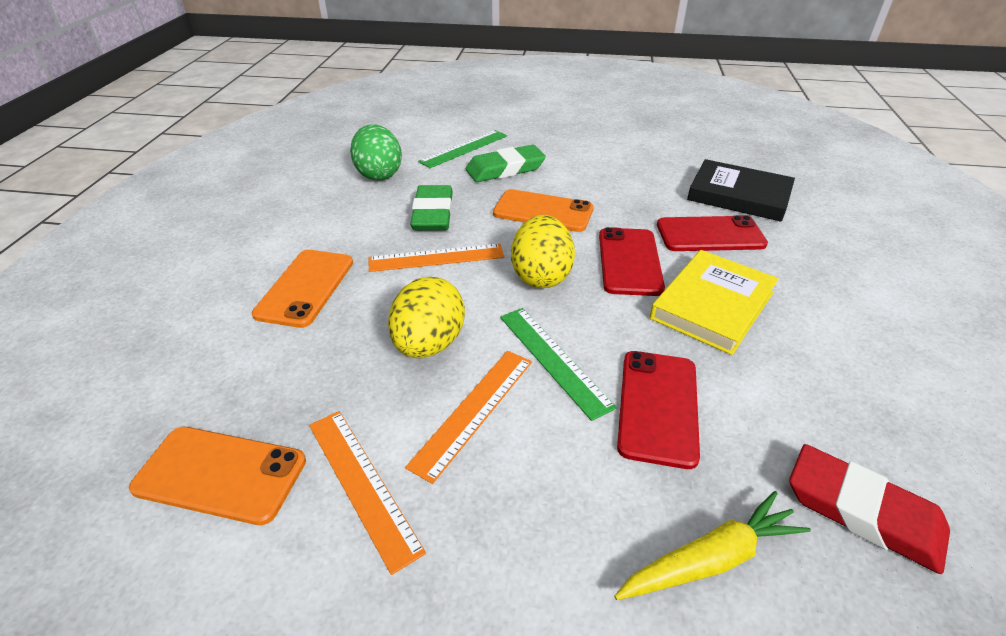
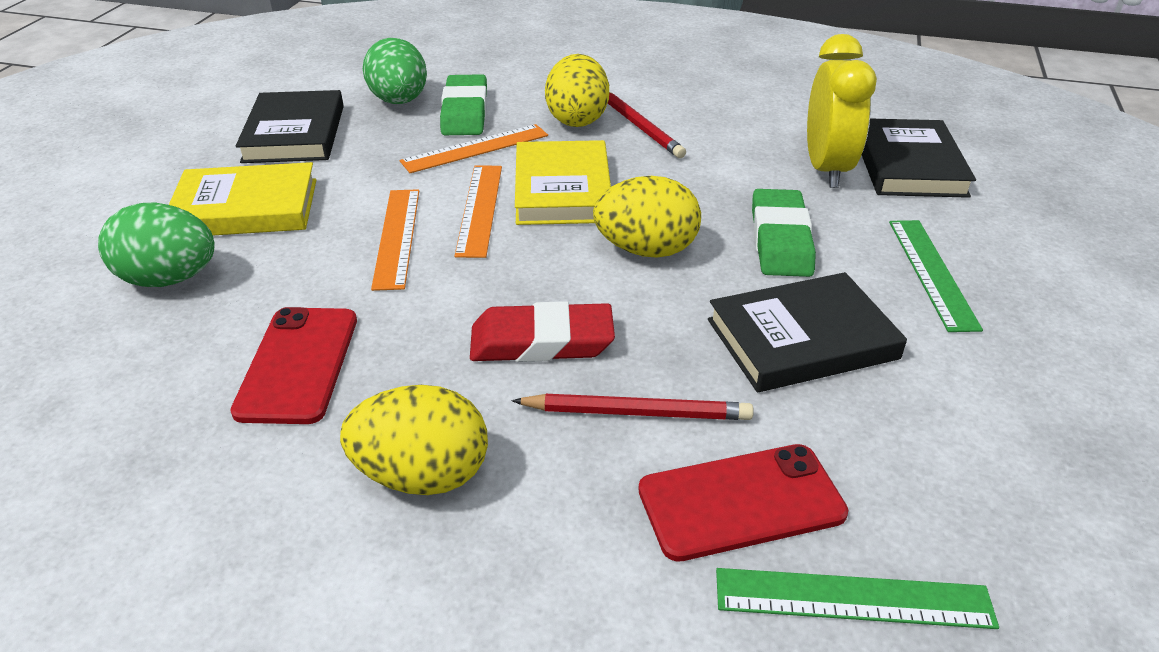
black book: [687,159,795,222] = 1 -> [236,90,344,163] [708,272,907,392] [862,118,976,198] = 3
green egg: [350,124,402,181] = 1 -> [98,202,215,287] [363,38,427,104] = 2
orange phone: [129,427,306,525] [252,250,353,328] [493,189,594,232] = 3 -> none = 0
red pencil: none = 0 -> [512,394,754,420] [608,92,686,158] = 2
red phone: [599,227,665,296] [617,351,700,469] [657,215,768,251] = 3 -> [230,307,357,424] [638,444,848,562] = 2
yellow book: [650,250,779,355] = 1 -> [169,162,316,235] [515,140,611,225] = 2
yellow carrot: [614,491,811,600] = 1 -> none = 0
yellow clock: none = 0 -> [807,34,877,188] = 1
yellow egg: [388,277,465,358] [511,215,575,288] = 2 -> [340,385,488,495] [545,54,609,127] [593,176,701,258] = 3

